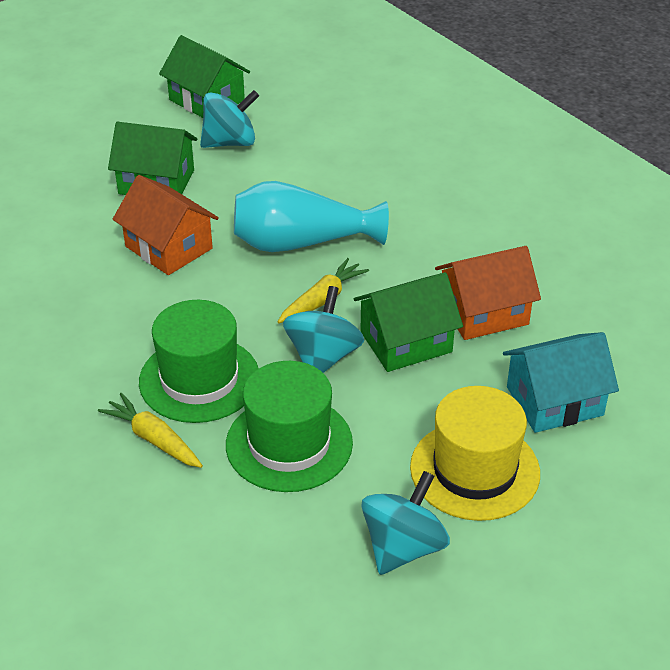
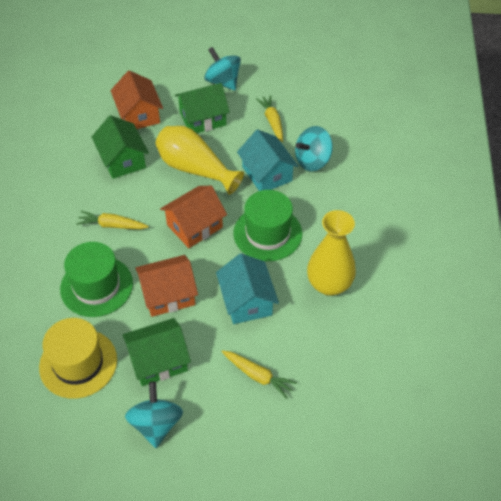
orange house: [113,175,219,275] [435,246,541,340] = 2 -> [111,70,163,129] [135,255,198,317] [160,186,227,248] = 3
turquoise house: [503,332,619,433] = 1 -> [216,253,279,324] [237,129,299,191] = 2
turquoise vase: [234,181,389,252] = 1 -> none = 0
yellow carrot: [98,393,203,468] [277,258,369,323] = 2 -> [76,211,149,229] [222,350,297,399] [256,95,283,142] = 3
yellow vase: none = 0 -> [156,126,244,195] [307,210,356,296] = 2

